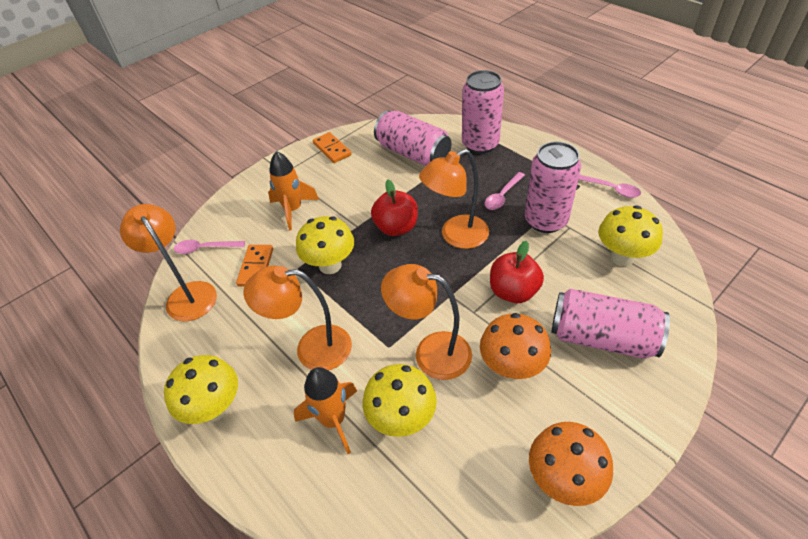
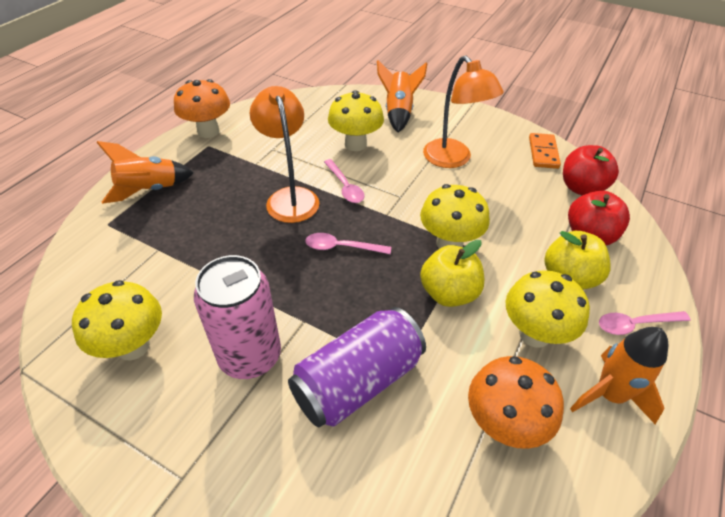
orange domino: [236,245,273,287] [313,132,351,163] = 2 -> [529,133,561,169] = 1
orange lamp: [120,204,217,321] [243,266,352,370] [381,264,472,380] [419,149,489,249] = 4 -> [250,86,319,223] [423,55,503,168] = 2
orange rocket: [268,151,319,230] [294,367,357,454] = 2 -> [97,141,194,204] [377,60,427,133] [570,327,668,424] = 3
pink can: [374,111,451,166] [462,70,504,154] [525,141,581,233] [551,289,670,359] = 4 -> [194,255,281,379] = 1
purple can: none = 0 -> [288,307,426,428] = 1
yellow apple: none = 0 -> [420,240,484,307] [545,231,611,289] = 2

